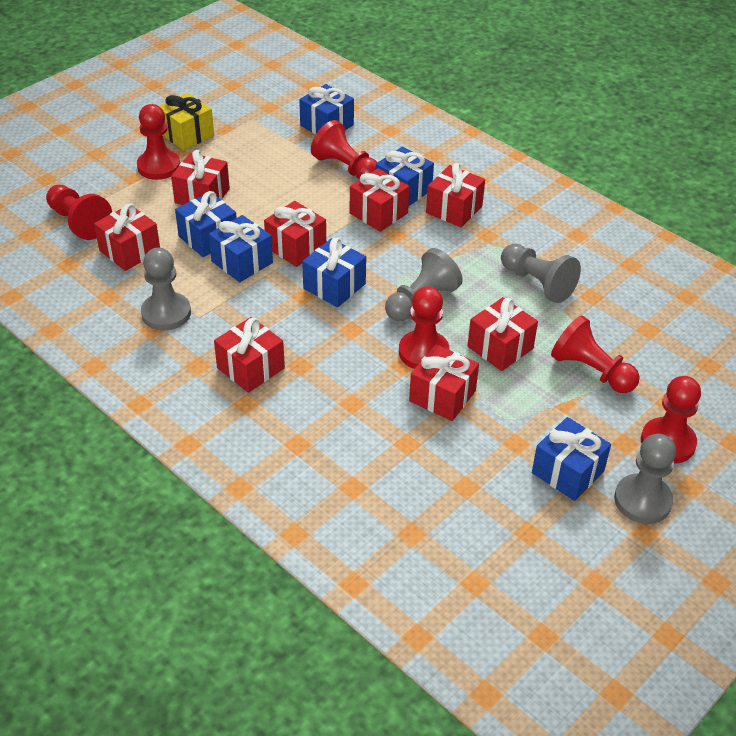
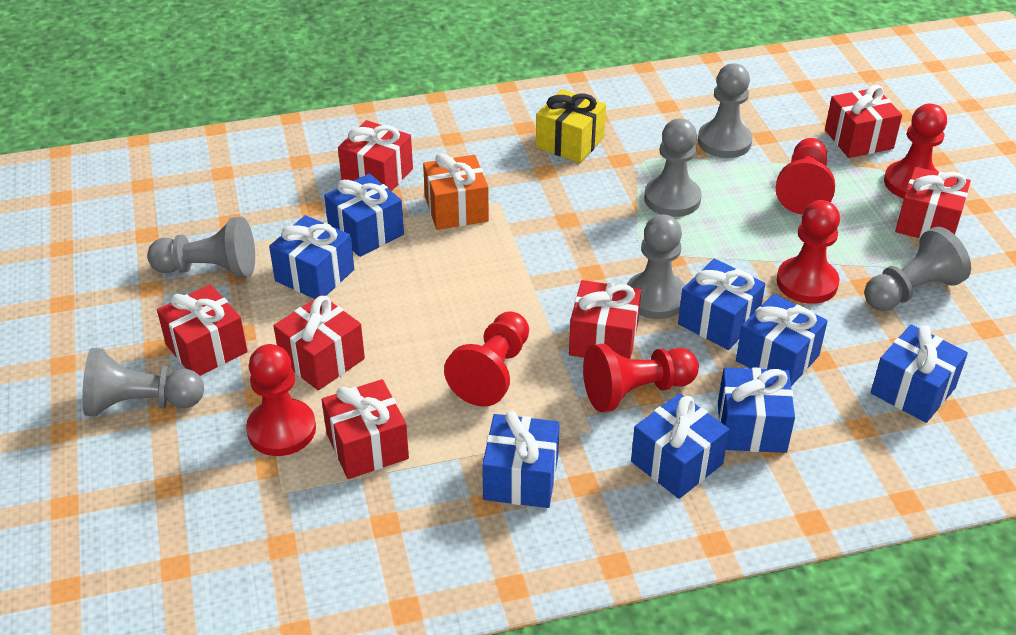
blue gift: [175,191,237,257] [209,215,273,282] [299,84,354,134] [302,238,366,307] [376,146,434,207] [532,417,611,501] = 6 -> [269,215,354,299] [324,174,404,257] [482,411,560,508] [631,393,729,499] [678,259,765,350] [718,367,795,453] [736,294,828,386] [871,324,968,423] = 8
grey pawn: [141,248,191,331] [385,248,463,321] [501,244,581,303] [614,434,676,524] = 4 -> [82,348,204,416] [147,217,255,278] [627,215,686,319] [644,119,702,217] [698,63,752,158] [864,227,971,311] = 6
orange gift: none = 0 -> [423,153,489,230] = 1
red gift: [94,203,160,271] [171,150,230,205] [214,317,285,393] [264,201,326,267] [350,168,409,232] [409,344,479,421] [426,163,485,228] [468,297,538,371] = 8 -> [157,284,248,376] [274,295,365,390] [322,379,409,479] [338,120,413,191] [569,280,641,359] [825,85,902,158] [895,167,971,239] = 7

